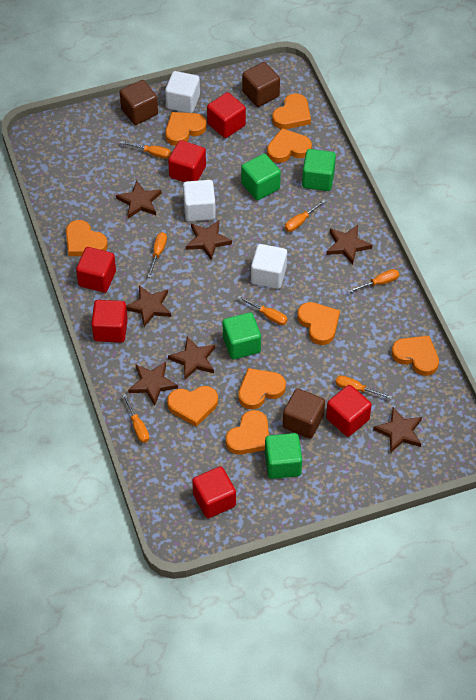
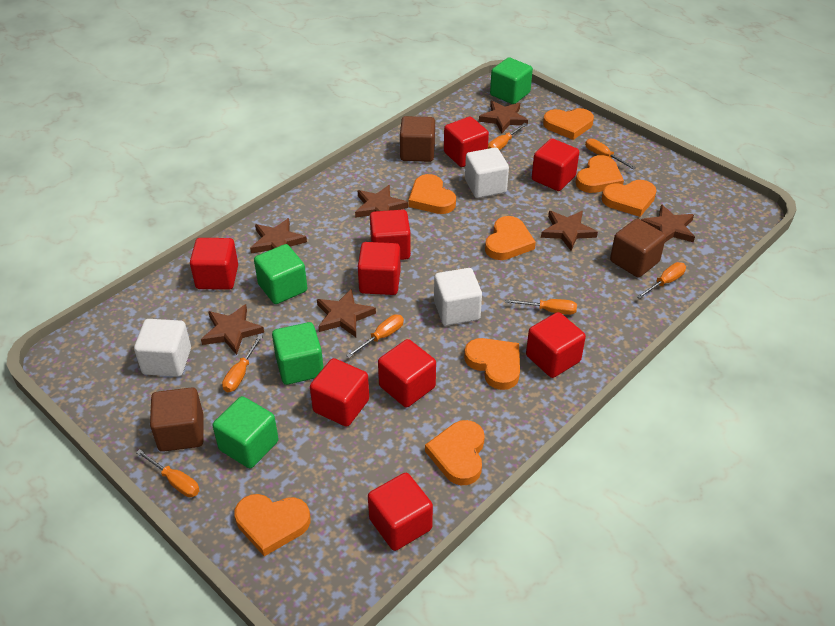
orange heart: [66,220,108,256] [165,112,207,146] [167,386,218,427] [226,410,269,455] [238,368,286,409] [267,128,312,163] [272,93,311,129] [297,302,340,345] [392,336,439,376] = 9 -> [234,494,310,556] [408,174,456,214] [425,420,485,485] [464,338,520,390] [485,216,536,260] [543,108,594,140] [576,155,624,193] [602,180,657,217] = 8
red cube: [76,247,116,293] [91,300,128,343] [168,140,206,182] [192,466,236,518] [207,92,246,138] [326,385,372,437] = 6 -> [190,238,238,290] [310,358,369,427] [358,242,401,295] [368,473,433,551] [370,210,411,260] [378,339,436,407] [444,116,489,167] [526,312,586,378] [532,139,579,191] = 9

